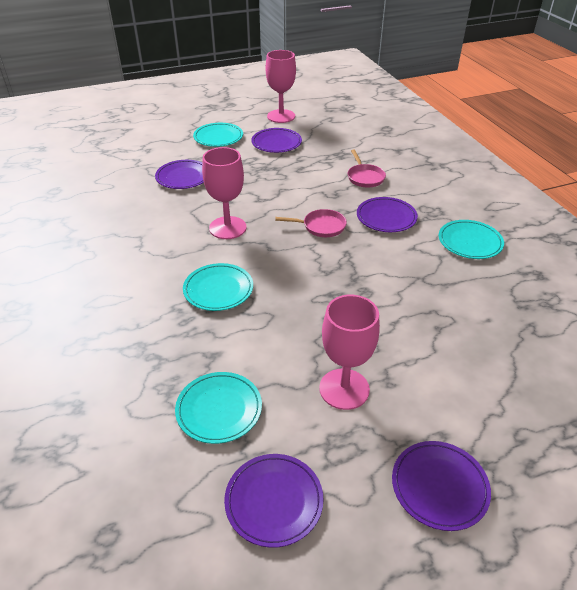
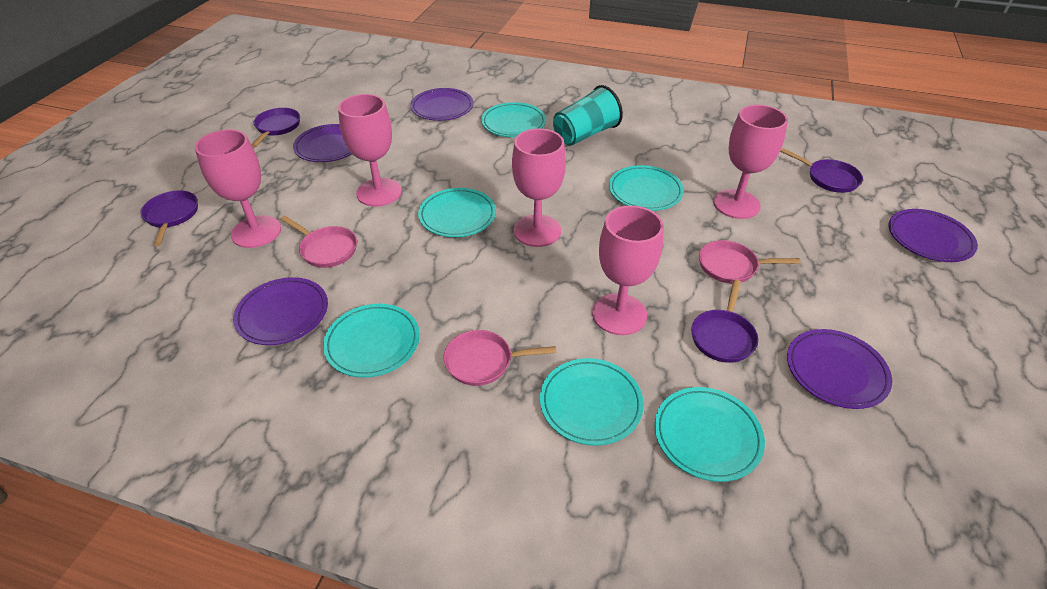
pink goblet: [202,147,247,239] [266,50,296,123] [319,295,380,410] = 3 -> [195,129,281,248] [338,94,402,206] [512,129,566,247] [592,205,664,335] [713,105,788,219] = 5
pink pan: [275,209,347,237] [348,149,386,188] = 2 -> [281,216,357,268] [443,330,556,386] [699,240,800,284] = 3
purple pan: none = 0 -> [141,190,198,246] [252,108,300,147] [691,280,758,363] [780,148,863,193] = 4
turquoise cup: none = 0 -> [553,85,623,146] = 1
turquoise plate: [175,372,262,444] [183,263,253,311] [193,123,243,147] [439,220,504,259] = 4 -> [323,304,420,378] [418,188,496,237] [481,102,546,137] [540,358,644,446] [609,165,684,211] [654,387,765,482] = 6

